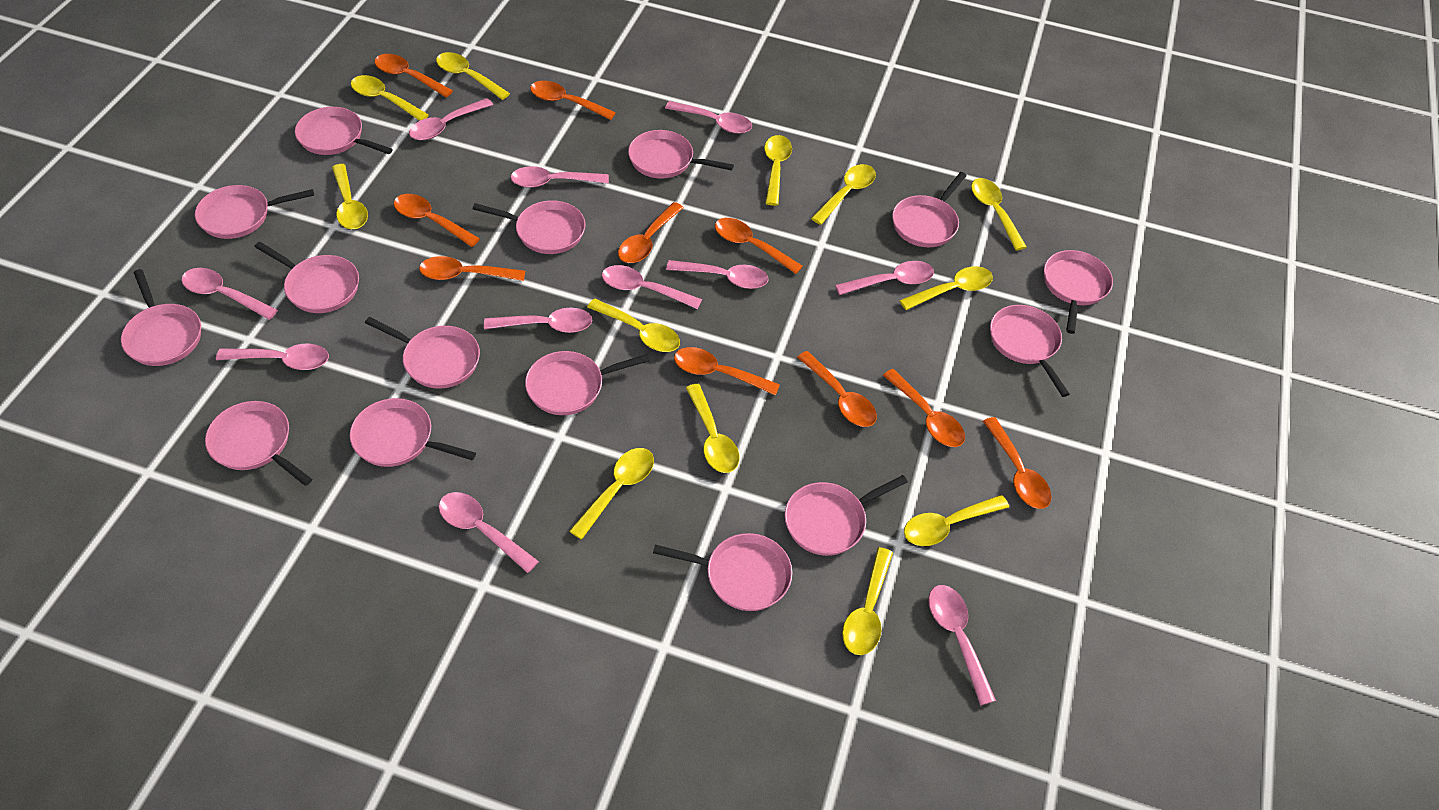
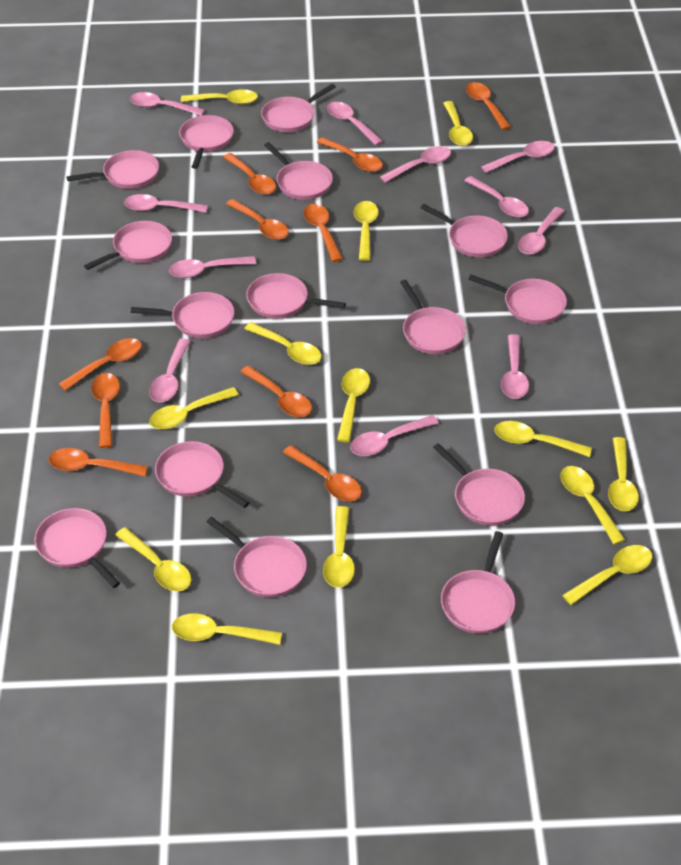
yellow spoon: [332,164,368,229] [351,75,429,121] [436,52,510,100] [569,448,654,540] [587,298,680,352] [686,384,739,473] [764,135,792,206] [811,164,876,225] [842,547,893,655] [899,266,993,310] [904,495,1009,546] [971,178,1027,250] = 12 -> [115,527,191,591] [149,387,239,429] [172,614,282,645] [181,89,258,104] [244,322,322,365] [323,506,355,588] [337,368,370,442] [354,201,379,261] [443,101,473,146] [495,421,592,457] [560,466,625,545] [562,545,653,605] [608,437,639,511] = 13

